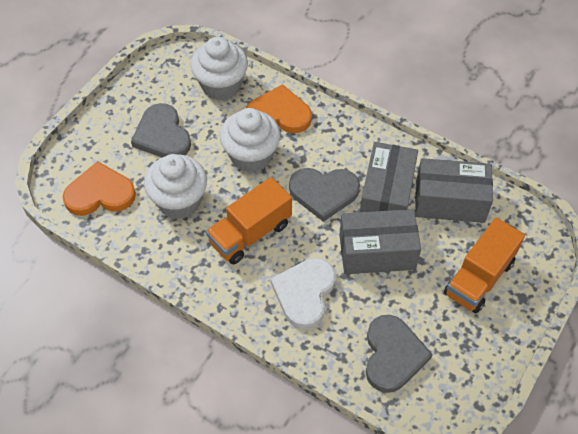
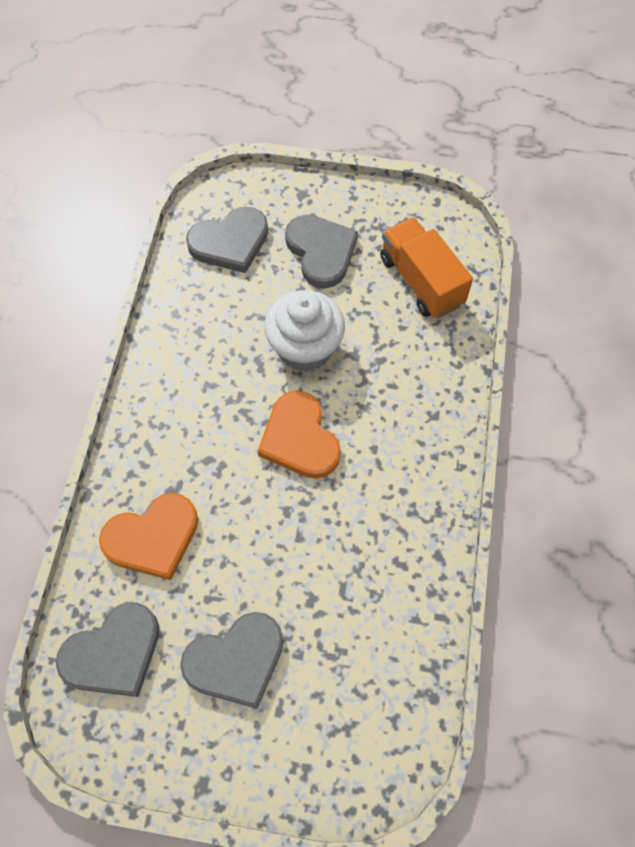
grey box: [339,209,421,274] [360,142,418,212] [415,158,493,223] = 3 -> none = 0
grey heart: [131,103,191,157] [289,168,360,222] [366,315,433,393] = 3 -> [56,602,159,697] [180,612,284,709] [186,207,268,273] [285,215,358,288] = 4
orange truck: [206,177,292,264] [444,218,525,314] = 2 -> [380,217,473,319] = 1
white cupcake: [144,154,207,219] [191,37,248,101] [220,108,280,173] = 3 -> [264,290,345,372] = 1
white heart: [270,258,336,329] = 1 -> none = 0

